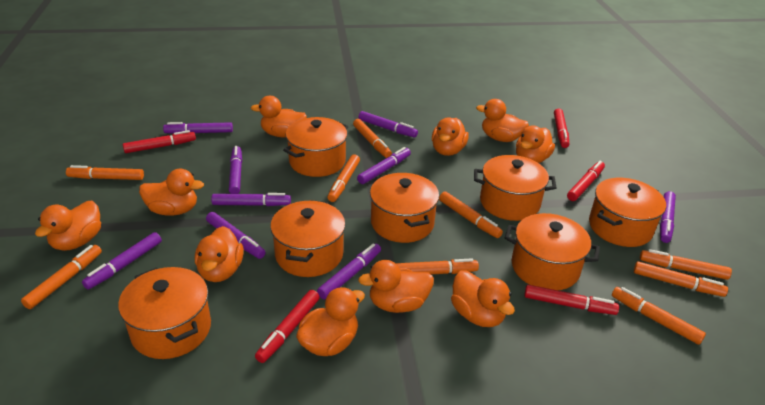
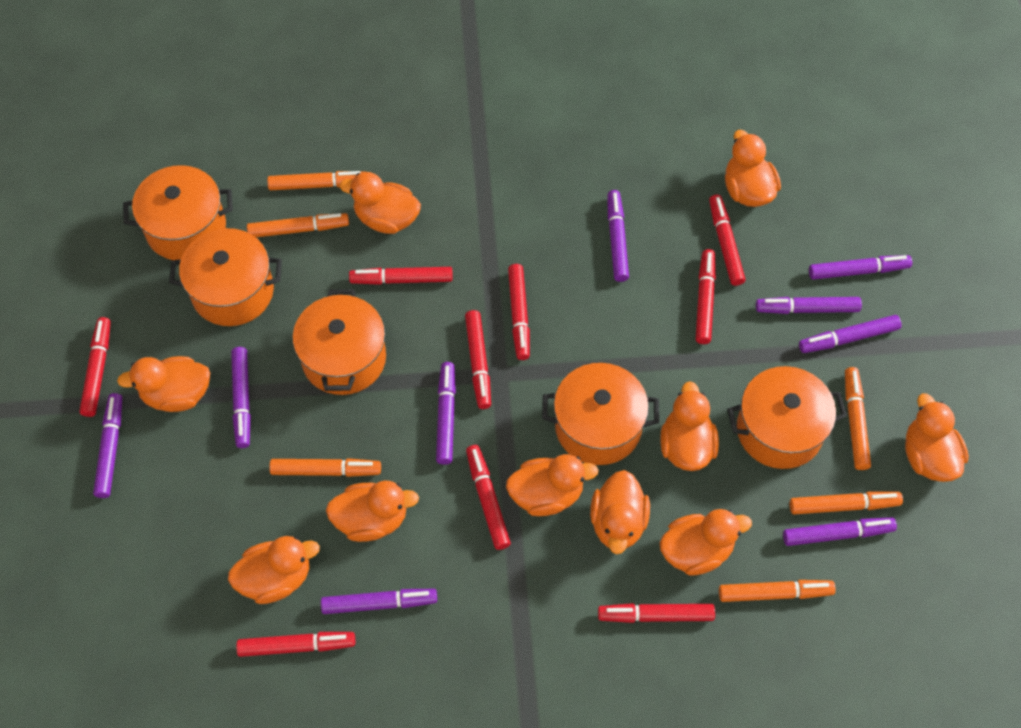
orange marker: [21,245,102,309] [66,165,144,180] [328,154,360,202] [353,119,392,158] [396,258,479,275] [439,191,503,238] [612,287,706,345] [634,261,728,297] [640,249,732,280] = 9 -> [247,213,349,237] [267,171,362,190] [269,458,381,477] [719,580,836,602] [790,491,903,514] [845,367,871,470] = 6
orange pot: [118,267,211,359] [270,200,345,277] [283,117,348,177] [370,173,439,243] [474,155,556,221] [505,213,600,290] [589,178,666,247] = 7 -> [123,165,233,260] [169,228,282,326] [292,289,386,395] [542,363,659,465] [727,366,847,469] = 5
red marker: [123,130,196,153] [255,290,320,363] [524,285,619,315] [554,109,569,148] [567,161,605,201] = 5 -> [80,317,111,417] [236,632,355,657] [349,267,453,285] [465,310,491,409] [466,445,511,550] [508,264,530,360] [598,603,715,623] [696,249,716,344] [709,194,745,286] = 9

